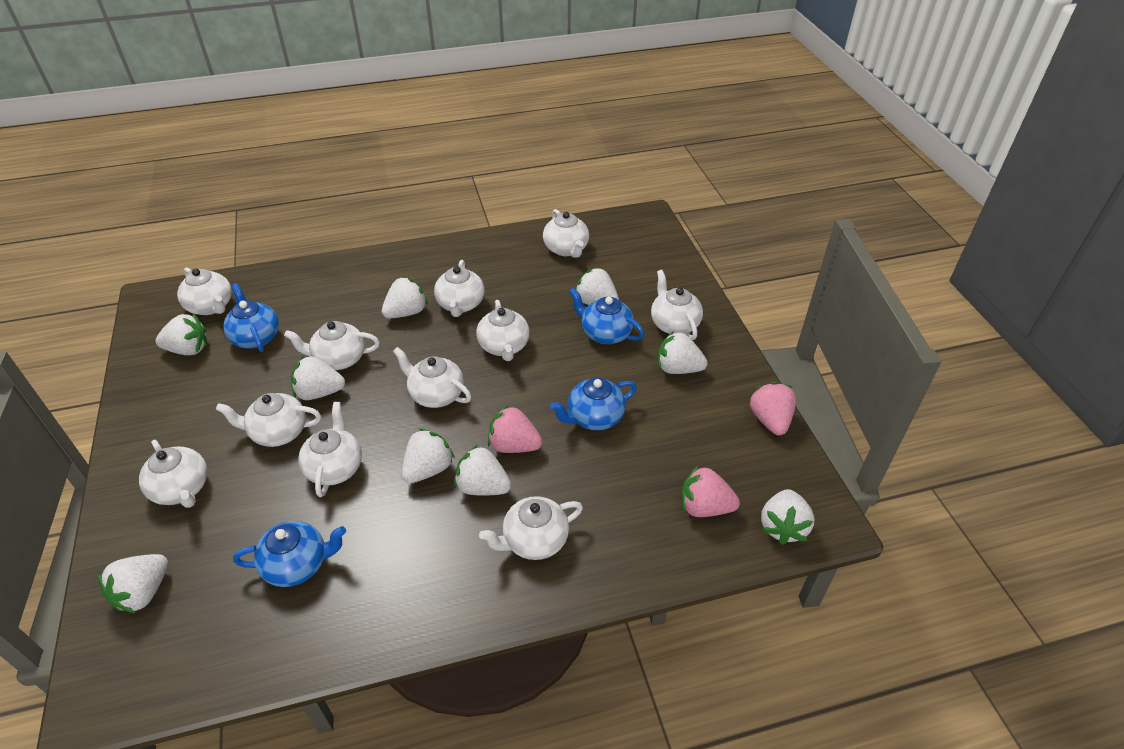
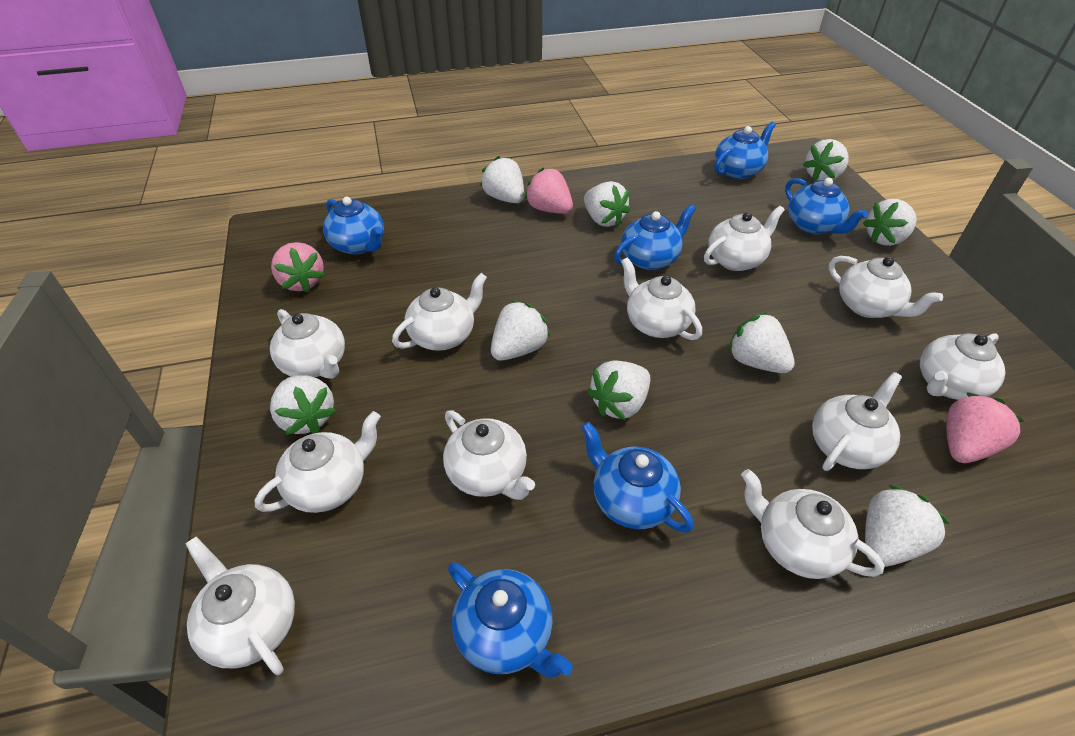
blue teapot: [223,283,279,352] [233,521,346,587] [550,378,637,431] [569,288,644,344] = 4 -> [323,197,384,254] [448,562,573,678] [581,422,694,533] [614,204,696,270] [715,122,776,179] [785,178,868,234] = 6

